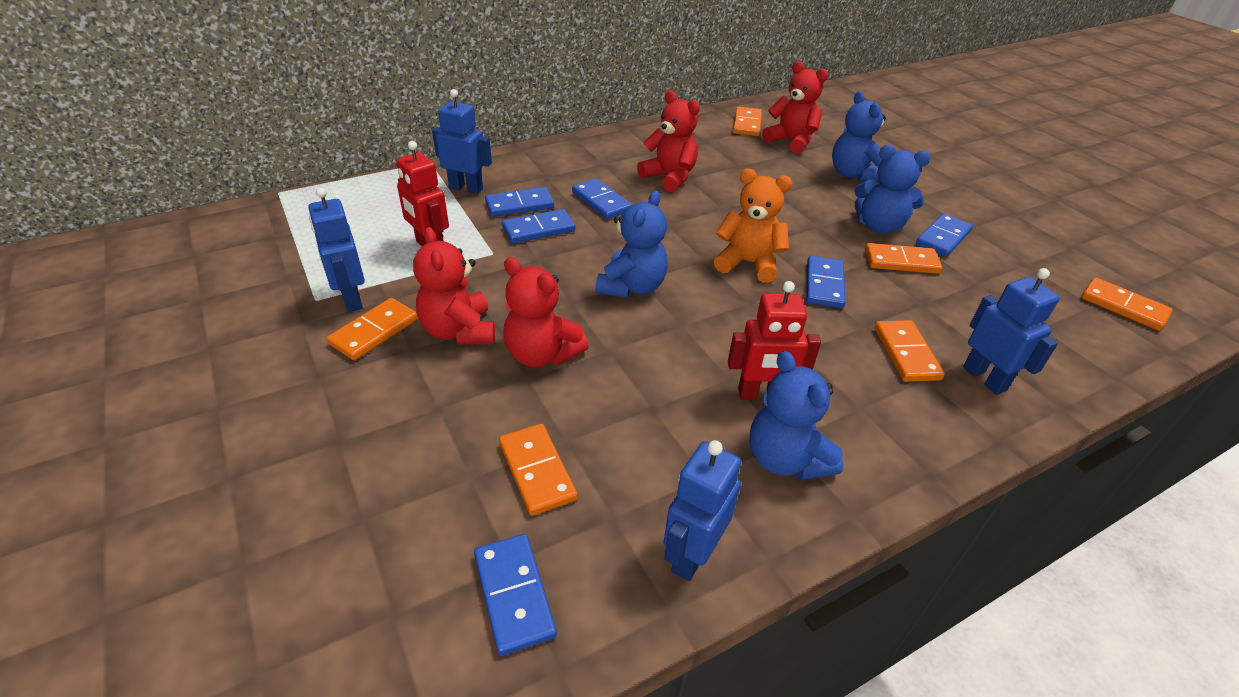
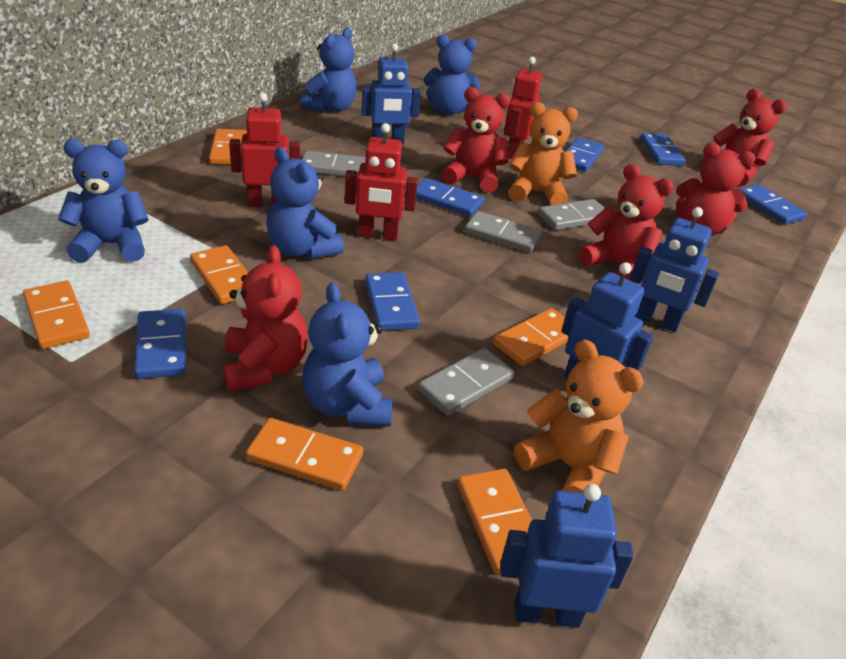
blue teddy bear: [595,191,668,298] [749,351,843,480] [832,91,886,181] [854,145,931,234] = 4 -> [58,139,149,263] [266,147,344,259] [300,28,357,113] [303,282,393,426] [424,35,480,115] = 5
grey domino: none = 0 -> [302,150,366,176] [418,348,515,416] [465,211,542,253] [538,199,605,230] = 4
orange teddy bear: [714,169,793,283] = 1 -> [509,102,578,205] [514,340,644,493] = 2
red robot: [396,141,449,247] [728,281,821,400] = 2 -> [229,93,300,207] [345,123,418,241] [504,57,542,159] = 3
red teddy bear: [413,227,495,345] [503,257,589,367] [637,91,700,192] [762,61,828,154] = 4 -> [223,245,308,392] [442,87,510,193] [578,164,674,283] [676,143,756,235] [703,89,787,187] = 5

